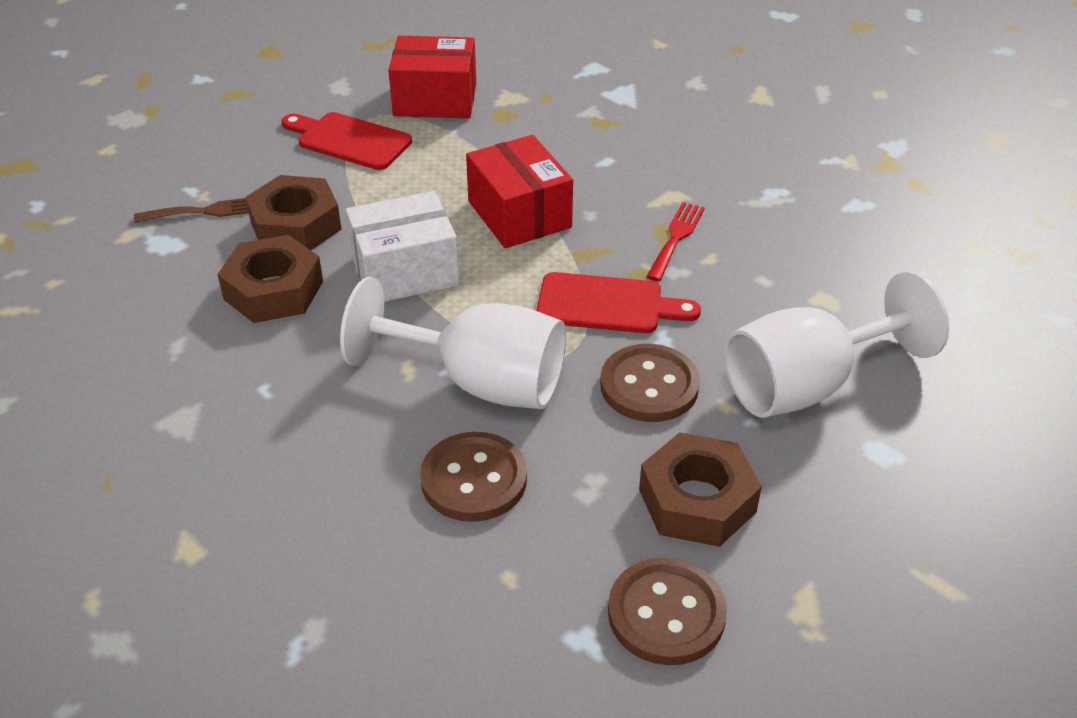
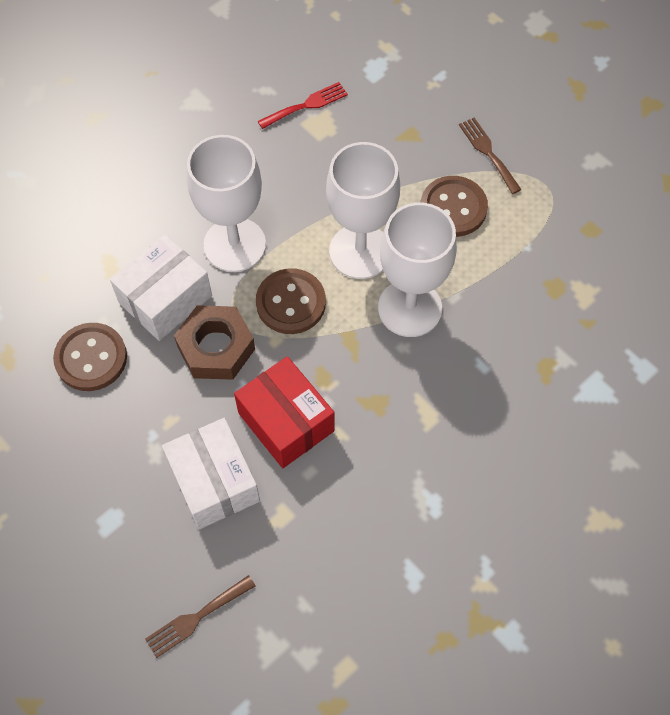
brown fork: [134,198,249,223] = 1 -> [145,575,256,658] [459,118,522,194] = 2
brown nut: [217,235,323,323] [246,175,341,250] [639,432,762,547] = 3 -> [174,305,255,380] = 1
red box: [388,36,476,118] [466,135,573,248] = 2 -> [234,356,334,468] = 1
red cutting board: [282,112,412,170] [536,272,701,333] = 2 -> none = 0
white box: [346,191,459,302] = 1 -> [110,235,212,341] [162,418,260,529] = 2
white goblet: [340,277,566,409] [724,271,949,418] = 2 -> [187,135,266,272] [326,142,400,279] [378,203,457,337] = 3

